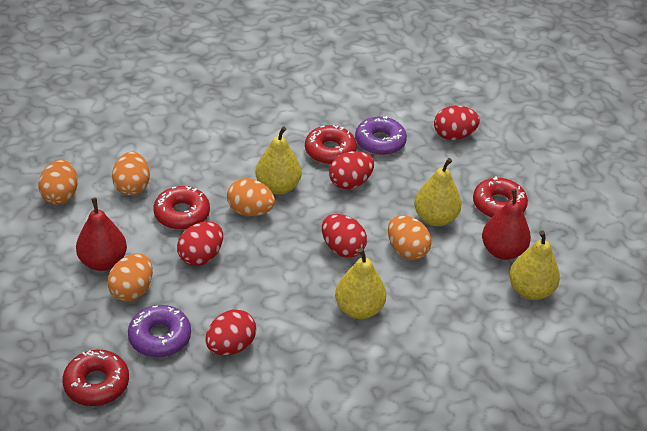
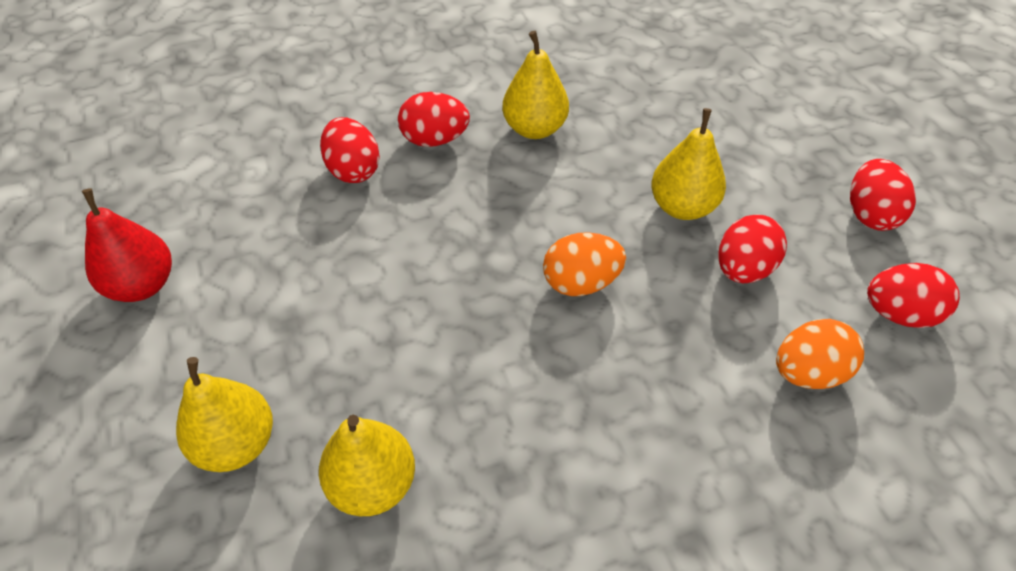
orange egg: [38,160,78,205] [107,253,153,302] [112,152,150,196] [227,178,275,216] [388,215,432,260] = 5 -> [543,232,626,296] [776,319,864,389] = 2
purple donut: [128,305,191,358] [355,116,407,155] = 2 -> none = 0
red donut: [62,350,129,406] [154,186,210,230] [305,125,357,165] [473,176,528,218] = 4 -> none = 0
red pear: [76,198,127,271] [482,189,531,260] = 2 -> [82,189,172,302] = 1

